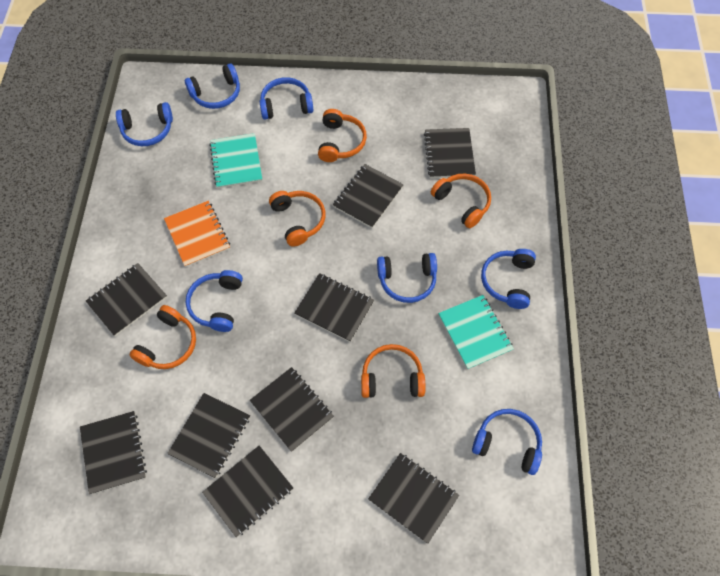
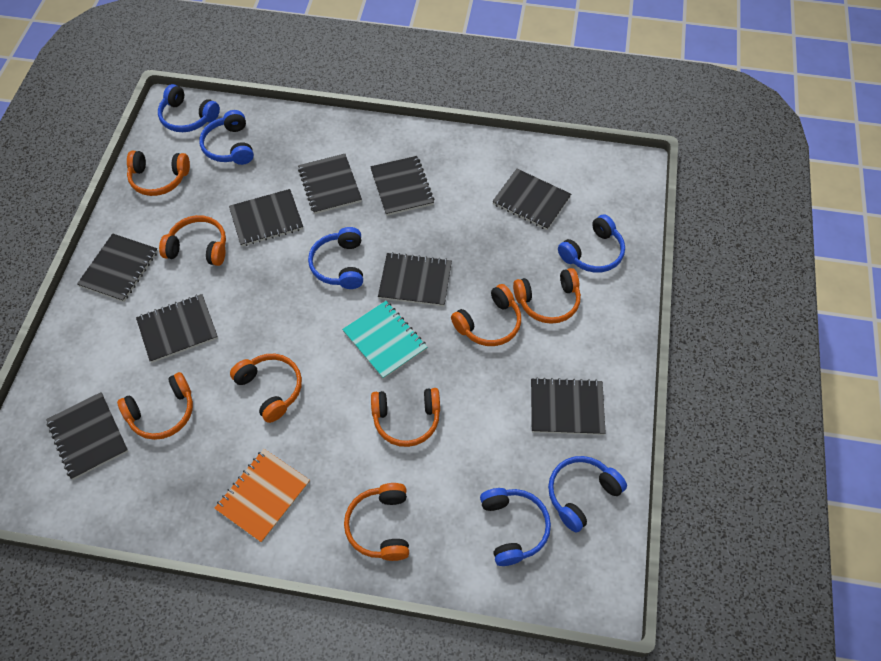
blue headphones: [116,102,173,146] [185,63,240,109] [185,270,243,332] [260,77,313,120] [377,253,437,303] [472,409,542,475] [481,249,536,309] = 7 -> [158,84,220,132] [199,110,254,165] [308,227,363,289] [480,488,551,566] [548,456,627,533] [558,214,625,273] = 6
orange headphones: [130,305,196,369] [269,191,325,247] [318,109,367,162] [361,344,426,398] [431,174,491,228] = 5 -> [117,372,193,440] [127,151,190,196] [159,215,226,266] [230,354,302,423] [344,483,409,561] [371,388,440,447] [451,284,521,346] [513,268,581,324] = 8
turquoise notebook: [209,133,262,188] [438,295,514,370] = 2 -> [342,301,427,379] = 1

